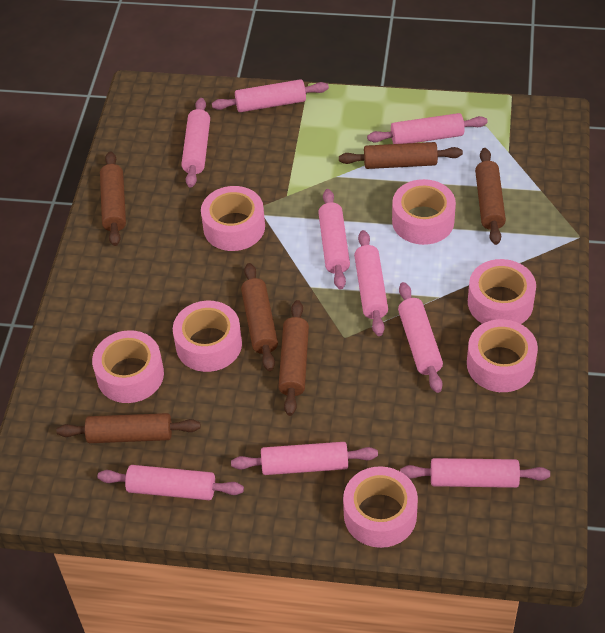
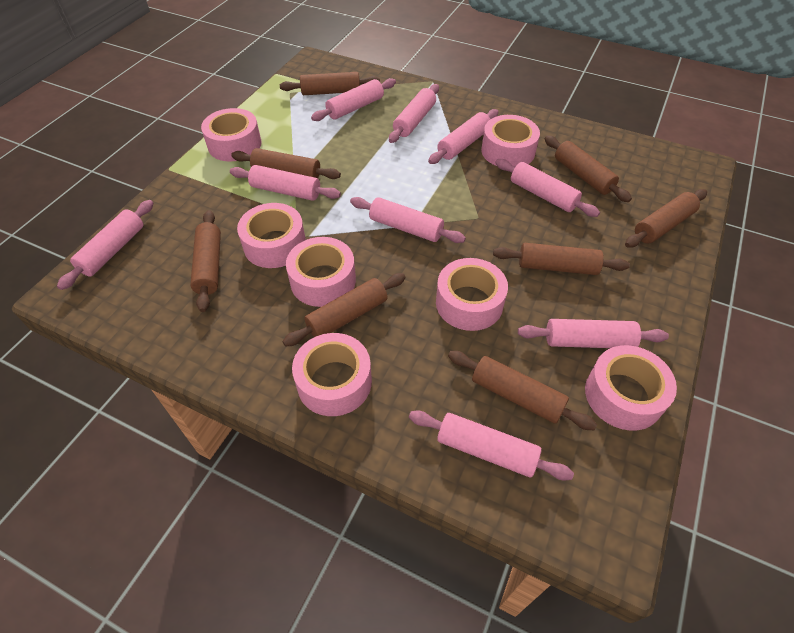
brown rolling pin: [56,413,200,443] [100,151,126,246] [241,263,278,371] [278,300,309,416] [339,142,463,169] [475,148,506,245] = 6 -> [190,210,221,312] [231,148,341,179] [280,72,380,95] [282,273,406,346] [448,351,597,430] [493,243,630,275] [545,136,632,202] [625,189,707,248] = 8

